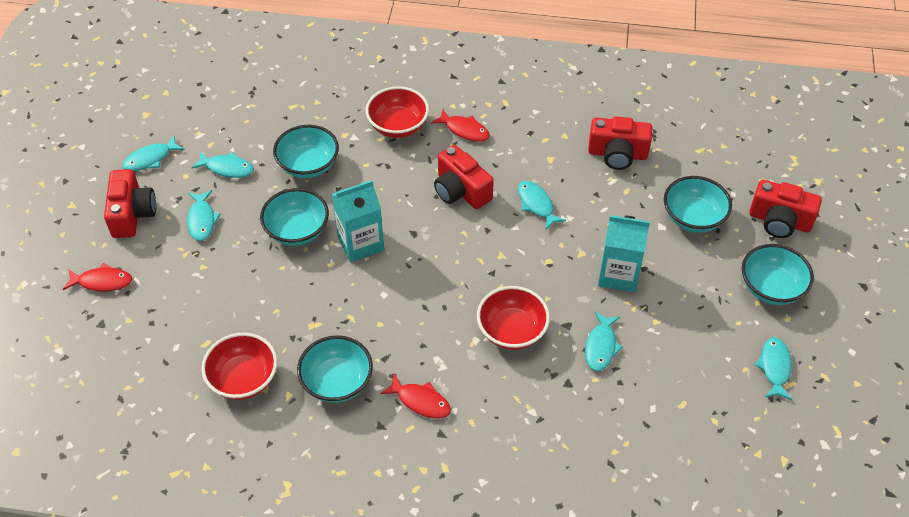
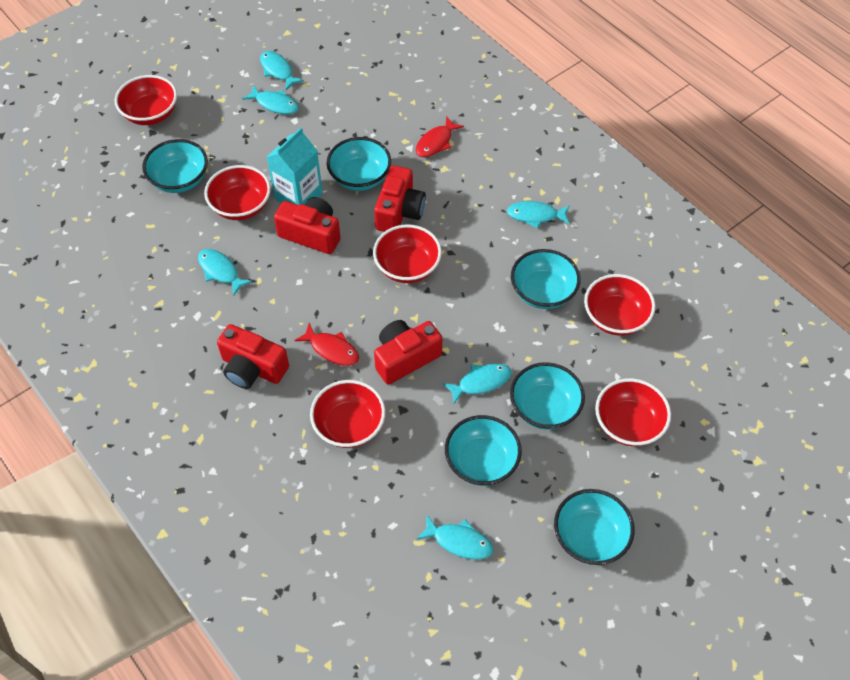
red bowl: [201,333,277,400] [366,86,429,138] [477,286,550,350] = 3 -> [115,75,177,125] [204,165,271,220] [310,380,385,448] [373,224,442,283] [584,274,655,336] [595,378,671,446] = 6
red fish: [63,263,132,292] [380,373,451,418] [431,109,490,142] = 3 -> [294,323,359,366] [415,116,464,157] = 2
turquoise bowl: [260,188,329,246] [273,125,339,178] [297,335,373,403] [664,176,732,233] [742,244,814,305] = 5 -> [142,139,208,193] [327,137,391,191] [445,415,522,486] [510,362,585,430] [511,249,580,309] [554,489,635,565] = 6
turquoise carton: [332,180,384,262] [598,215,650,292] = 2 -> [267,127,323,205] = 1

